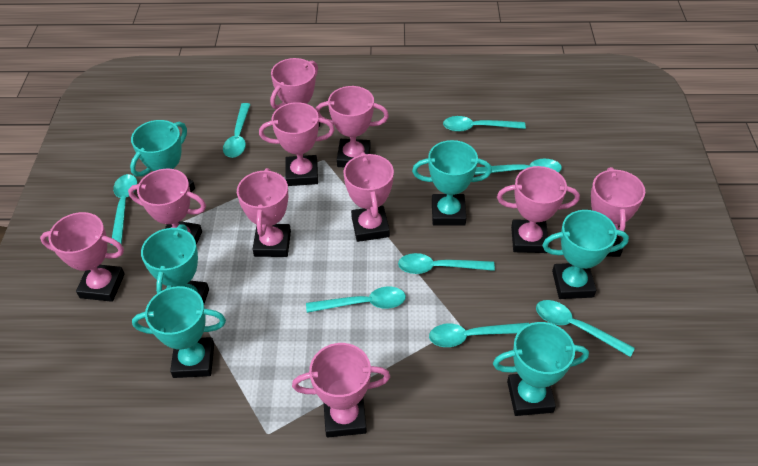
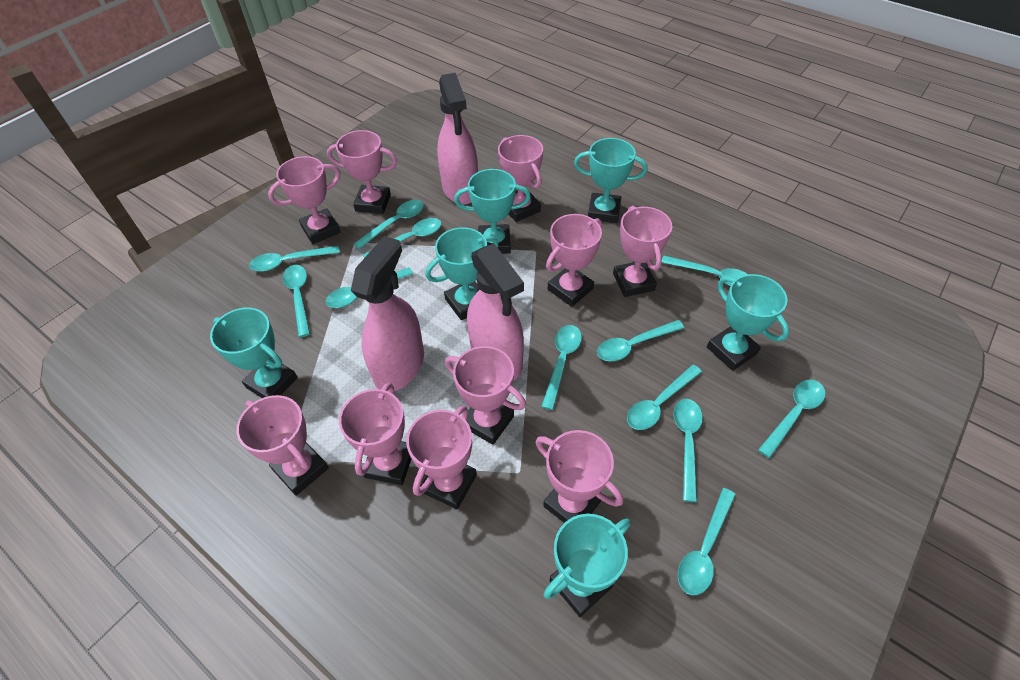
pink spray bottle: none = 0 -> [351,236,424,391] [437,73,478,205] [467,244,524,380] = 3
turquoise spoon: [110,174,137,245] [223,103,251,158] [306,287,406,313] [398,253,495,274] [429,323,529,347] [443,116,526,132] [475,159,562,175] [536,300,635,357] = 8 -> [249,246,340,272] [283,265,310,337] [325,267,413,308] [354,200,424,249] [363,218,442,258] [541,325,582,410] [597,320,684,362] [627,364,702,430] [661,256,747,286] [673,399,703,502] [678,488,736,595] [758,380,826,458] = 12

